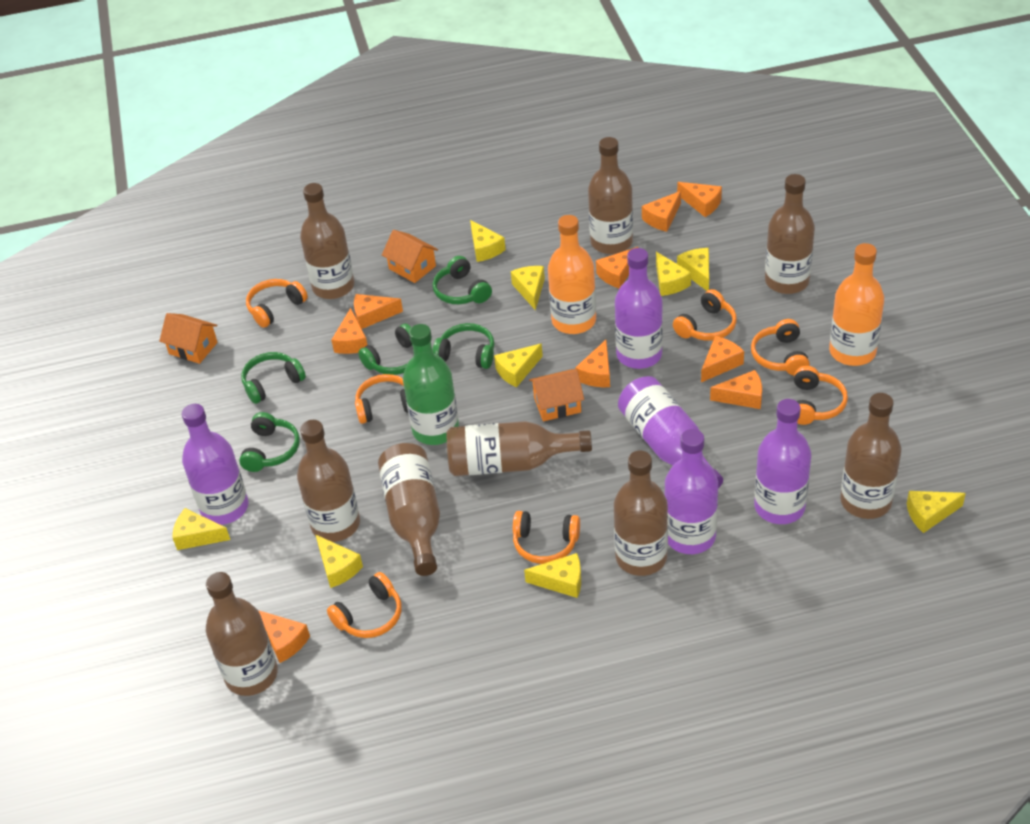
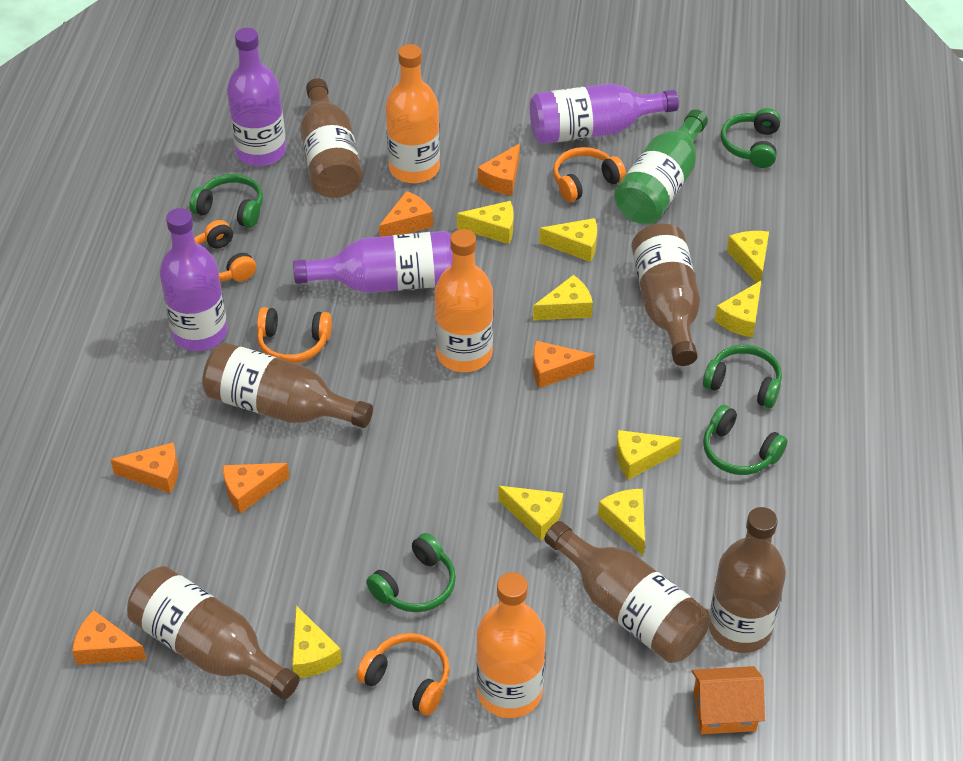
brown bottle: [206,572,278,696] [297,420,360,542] [300,183,354,299] [378,443,440,576] [447,421,592,476] [588,137,633,254] [614,451,668,576] [765,174,815,294] [840,393,901,519] = 9 -> [127,566,300,700] [202,342,373,428] [300,78,363,198] [545,521,710,663] [631,223,700,366] [709,507,786,653] = 6
orange bottle: [548,215,596,334] [829,243,884,366] = 2 -> [386,44,440,183] [435,229,493,372] [476,572,546,718] = 3
orange cheese: [258,610,310,663] [331,308,367,354] [354,294,403,329] [575,340,610,387] [596,247,639,289] [642,191,681,232] [677,182,722,217] [701,336,744,382] [710,370,762,409] = 9 -> [72,610,147,665] [110,442,178,493] [223,463,290,514] [379,191,433,237] [478,143,520,195] [533,341,595,388] = 6
orange headphones: [246,279,308,328] [327,572,402,638] [355,374,408,424] [513,511,580,564] [673,289,737,341] [751,319,810,375] [794,366,848,425] = 7 -> [194,220,256,282] [257,307,332,363] [357,633,450,715] [553,147,626,202] = 4
orange house: [159,313,218,364] [382,230,438,283] [529,369,584,421] = 3 -> [692,666,765,734] = 1
purple bottle: [182,404,249,525] [615,248,663,369] [618,376,723,488] [665,429,718,554] [754,399,811,524] = 5 -> [160,208,228,351] [227,28,286,166] [293,231,452,293] [530,84,679,144] = 4

